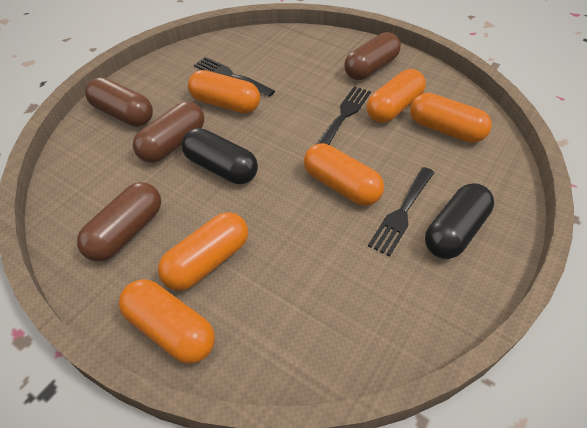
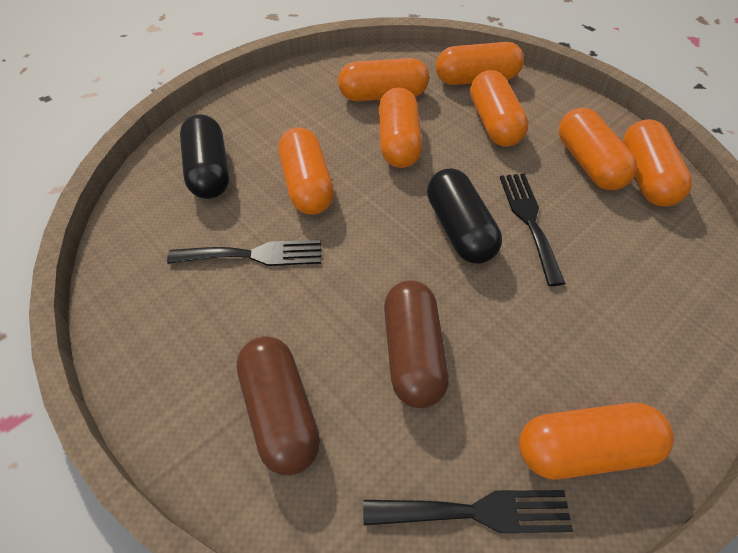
brown capsule: [77,182,161,261] [85,78,153,127] [133,102,204,163] [344,32,401,80] = 4 -> [236,336,320,475] [384,280,449,408] = 2
orange capsule: [119,279,215,364] [158,212,248,291] [188,70,260,114] [304,143,384,206] [367,69,426,123] [410,93,492,143] = 6 -> [278,127,334,215] [338,58,429,101] [379,87,423,168] [436,42,524,85] [470,70,529,147] [519,403,674,480] [559,108,637,190] [622,119,692,207] = 8

